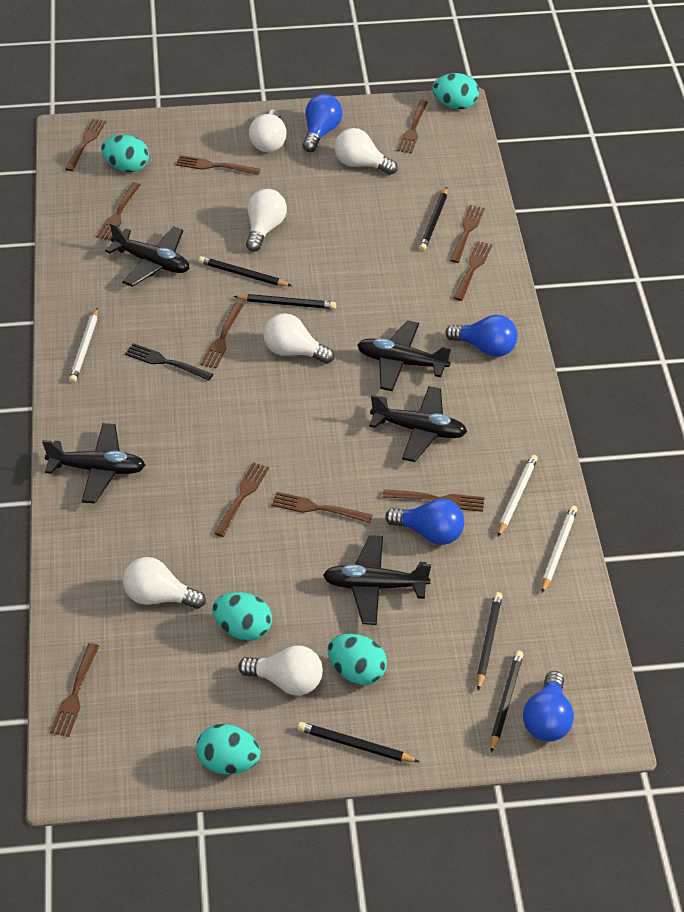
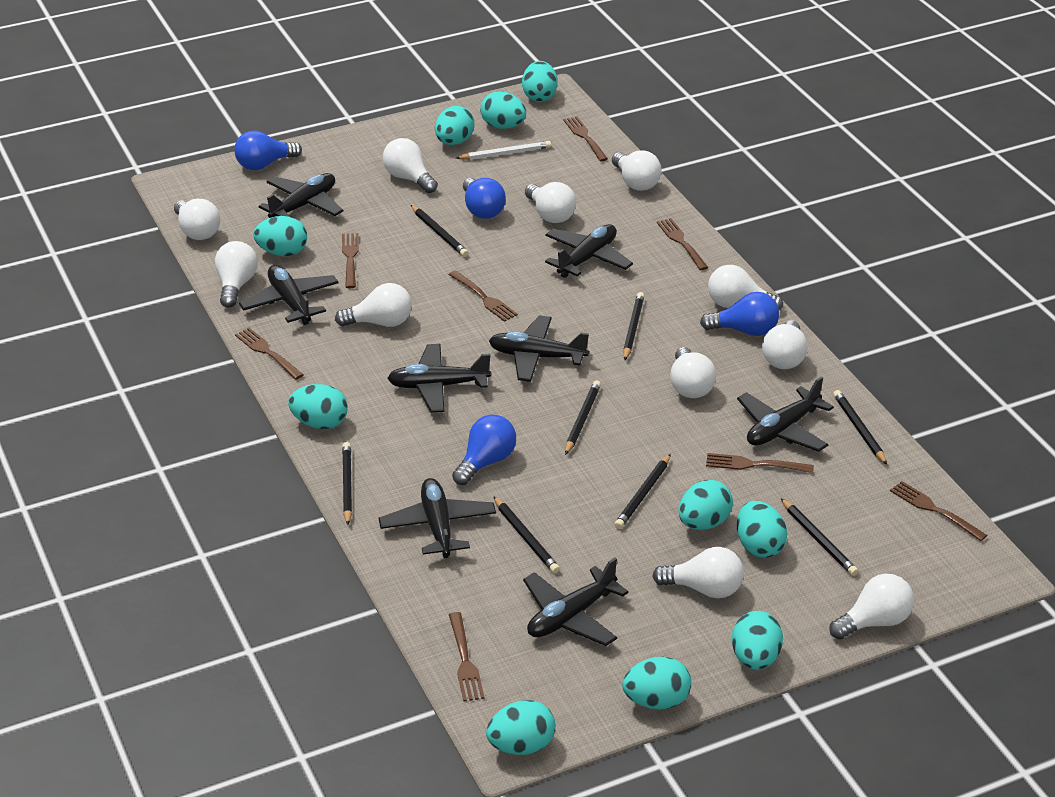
black fork: [125,343,213,381] = 1 -> none = 0
black pencil: [198,256,292,286] [233,294,336,309] [298,722,420,762] [419,187,448,251] [477,592,502,691] [490,651,523,753] = 6 -> [342,442,352,525] [411,205,468,257] [493,496,560,573] [565,380,601,455] [614,454,671,529] [623,292,644,360] [781,498,858,576] [833,390,887,465] = 8
black plane: [42,423,145,504] [105,223,189,287] [323,535,431,625] [357,320,451,391] [369,386,467,462] = 5 -> [239,265,339,325] [259,173,343,218] [379,478,496,558] [387,344,491,413] [489,315,589,382] [523,558,629,646] [545,224,633,278] [737,376,834,452] = 8
brown fork: [50,643,99,737] [65,118,106,171] [96,182,140,241] [176,155,260,175] [201,302,244,368] [214,462,269,537] [271,492,373,523] [383,489,484,512] [397,100,428,153] [450,205,485,263] [454,241,492,301] = 11 -> [235,328,303,380] [342,233,359,288] [448,270,518,322] [449,612,485,701] [563,116,608,162] [657,218,708,270] [706,453,814,473] [890,481,987,541] = 8
turquoise egg: [101,135,149,172] [196,724,261,774] [212,592,272,641] [328,634,387,685] [432,73,479,109] = 5 -> [253,216,307,256] [288,384,348,429] [435,106,474,145] [480,91,526,129] [486,700,555,755] [522,61,558,102] [622,657,691,709] [679,480,733,530] [732,611,783,670] [737,501,788,558] = 10
white light bulb: [123,557,206,609] [238,645,323,695] [246,189,287,252] [249,110,287,152] [263,313,334,364] [334,128,398,175] = 6 -> [174,199,220,240] [215,241,258,308] [335,283,412,327] [383,138,438,193] [525,182,576,223] [612,150,662,191] [653,547,744,598] [670,347,716,398] [708,265,783,310] [762,320,808,369] [829,574,914,640] = 11
white pencil: [69,308,98,383] [498,455,538,537] [542,505,578,593] = 3 -> [456,141,551,160] = 1

